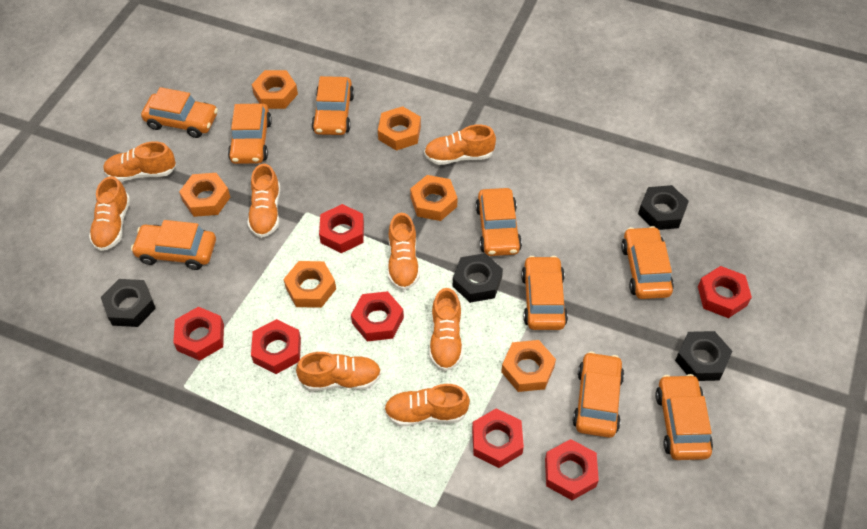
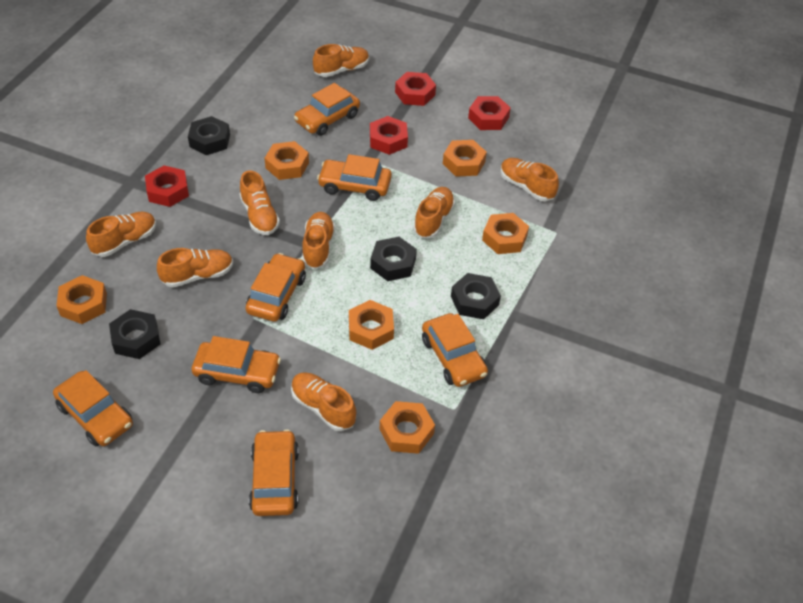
orange car: [131,220,216,270] [141,87,218,138] [228,104,272,164] [312,76,354,135] [475,188,522,256] [521,256,568,330] [572,351,624,438] [621,226,674,299] [655,374,713,460] = 9 -> [53,370,133,446] [192,336,281,393] [246,253,306,322] [249,430,299,516] [294,83,360,136] [317,154,392,201] [422,313,488,387] = 7
red nut: [173,307,224,361] [251,319,301,374] [319,204,364,253] [351,291,404,341] [472,408,524,468] [545,439,599,500] [698,266,752,318] = 7 -> [145,165,189,207] [370,116,408,155] [395,72,436,106] [468,96,511,130] = 4

